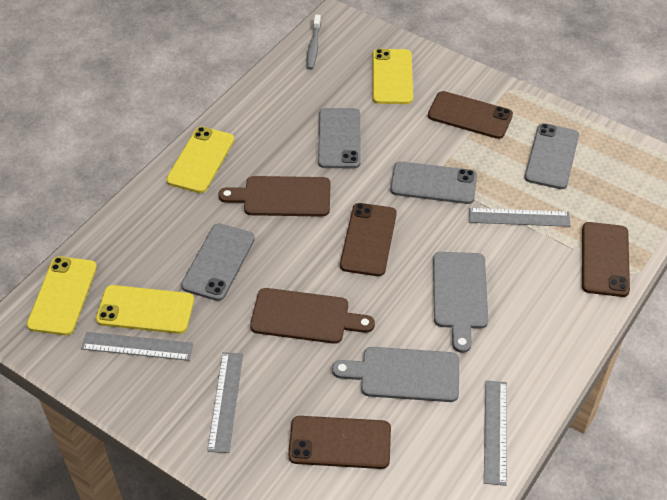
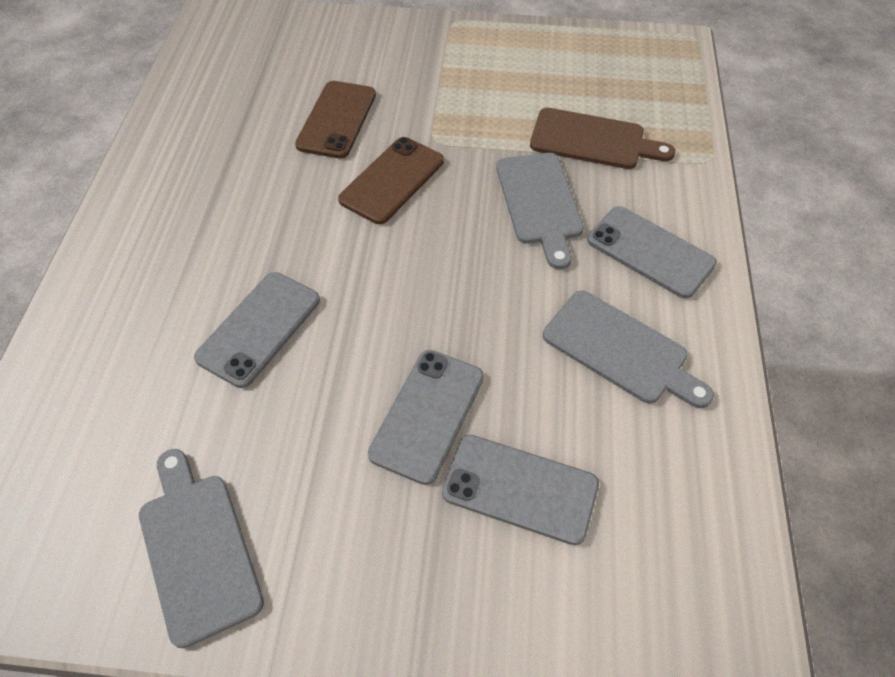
brown cutting board: [218,176,331,217] [250,288,375,344] = 2 -> [530,108,675,169] = 1
brown phone: [288,416,391,469] [340,203,397,276] [428,91,513,139] [582,222,630,297] = 4 -> [295,81,376,158] [338,137,444,224] = 2
grey cutting board: [332,347,459,402] [433,252,488,353] = 2 -> [139,449,264,648] [496,153,584,269] [543,290,714,408] = 3
grey ruler: [81,332,193,361] [207,352,243,453] [469,208,571,227] [484,380,507,486] = 4 -> none = 0
grey toothbrush: [307,15,321,70] = 1 -> none = 0
yellow phone: [27,256,97,335] [96,285,194,334] [166,127,234,193] [373,49,413,104] = 4 -> none = 0

